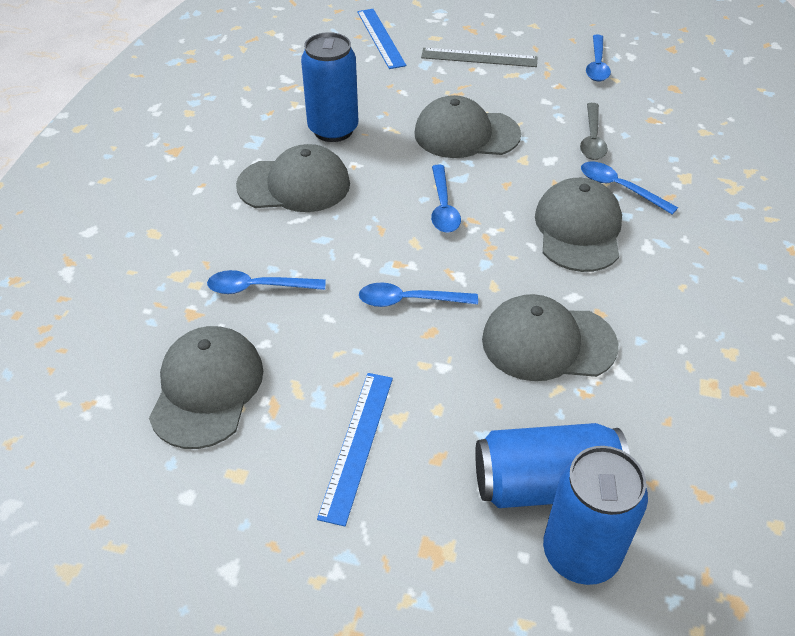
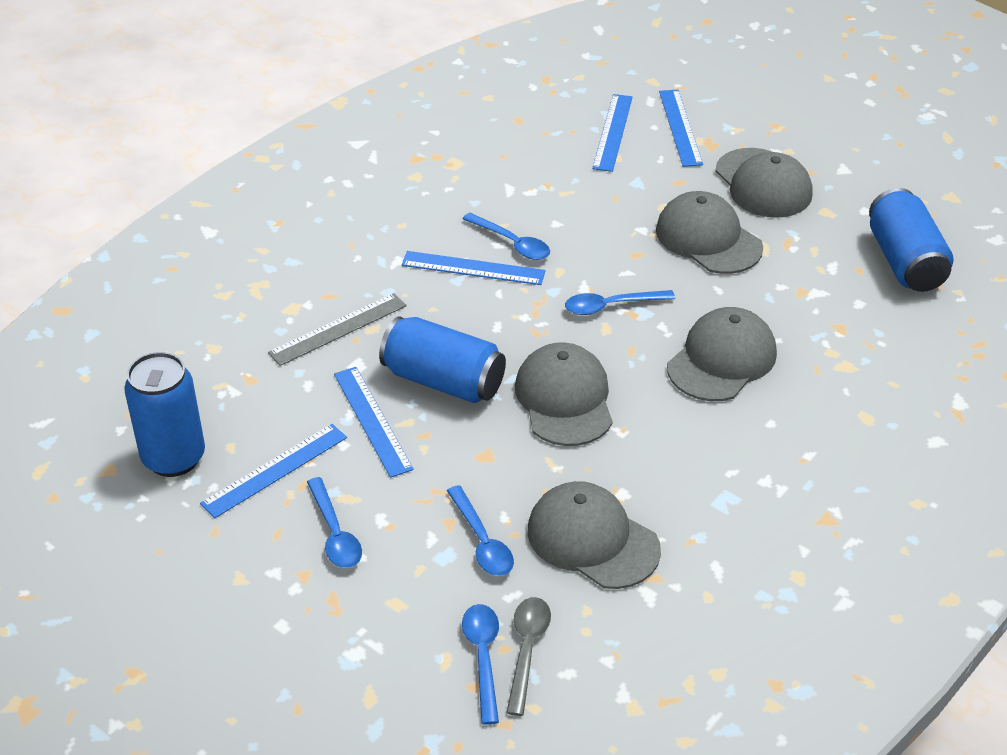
blue ruler: [317,373,393,527] [357,9,406,69] = 2 -> [200,424,347,518] [334,367,414,478] [401,251,546,285] [592,94,633,172] [659,90,703,167] = 5

